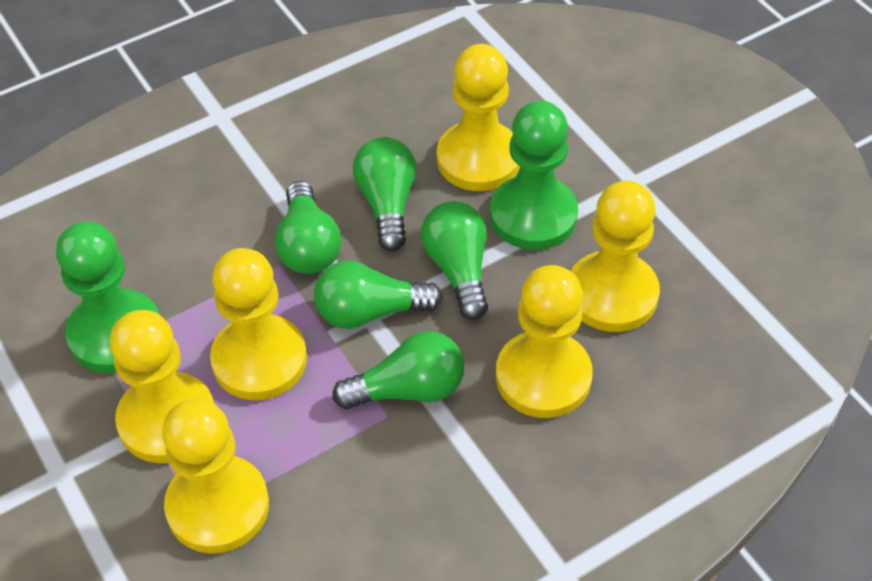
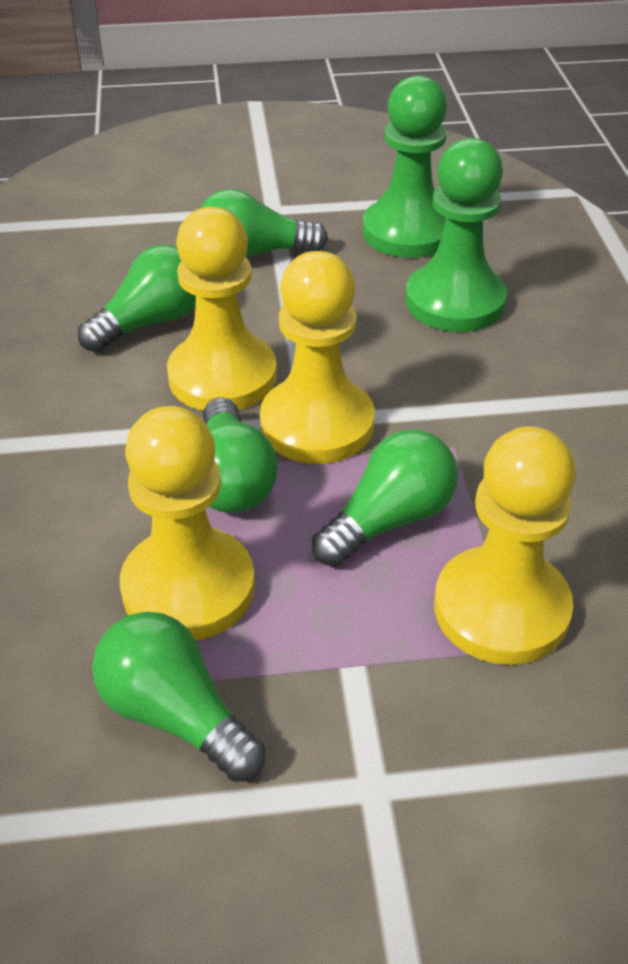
yellow pawn: [110,310,214,463] [162,398,269,554] [210,248,307,400] [437,44,520,191] [496,265,593,418] [571,181,660,332] = 6 -> [120,406,255,640] [167,207,277,411] [260,251,375,464] [434,426,576,665] = 4

